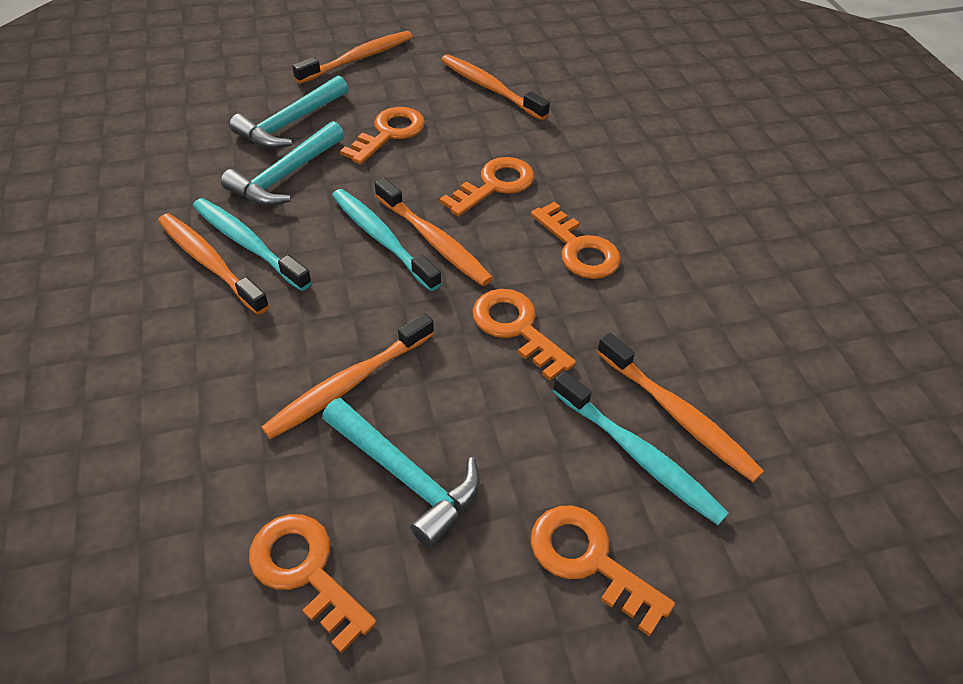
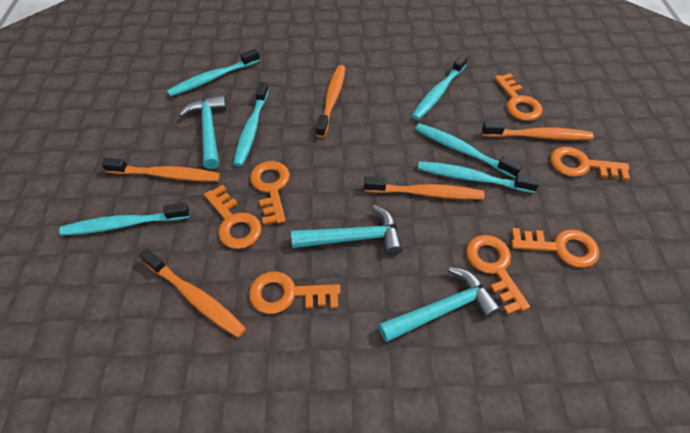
orange key: [249,514,377,654] [340,107,425,164] [440,157,534,217] [473,289,576,381] [531,202,621,279] [531,505,675,636] = 6 -> [204,185,262,249] [249,271,340,314] [250,161,290,225] [466,235,530,315] [494,73,543,121] [511,228,599,268] [550,147,630,181] = 7
orange toothbrush: [158,213,269,315] [261,313,434,439] [292,31,412,84] [375,178,493,286] [441,54,550,120] [597,333,764,482] = 6 -> [101,158,220,182] [139,249,246,338] [316,65,345,138] [364,176,485,200] [482,122,594,140] = 5
turquoise toothbrush: [193,198,312,291] [332,189,442,291] [553,371,729,525] = 3 -> [59,203,190,236] [167,49,260,97] [233,82,269,166] [412,54,468,120] [415,123,522,178] [418,161,539,193] = 6

